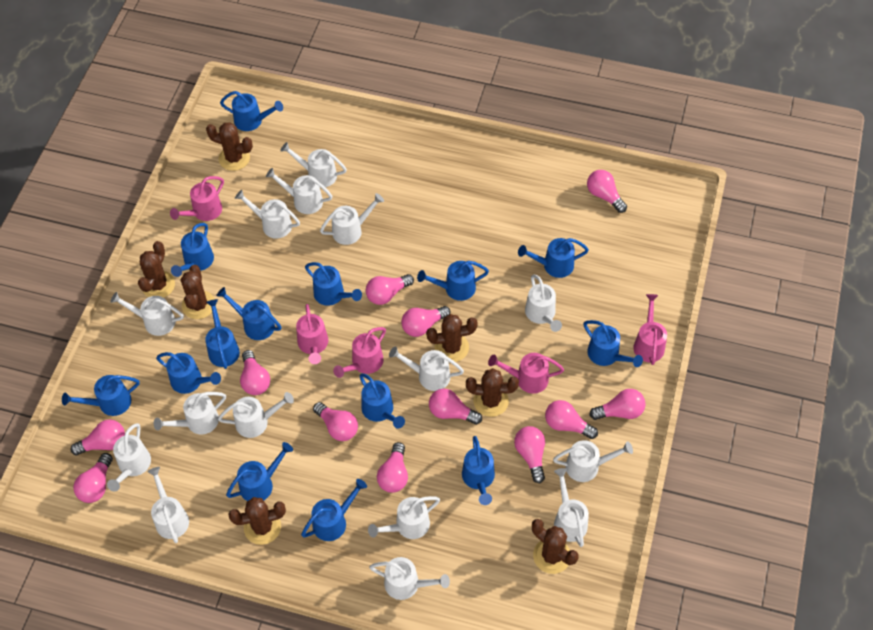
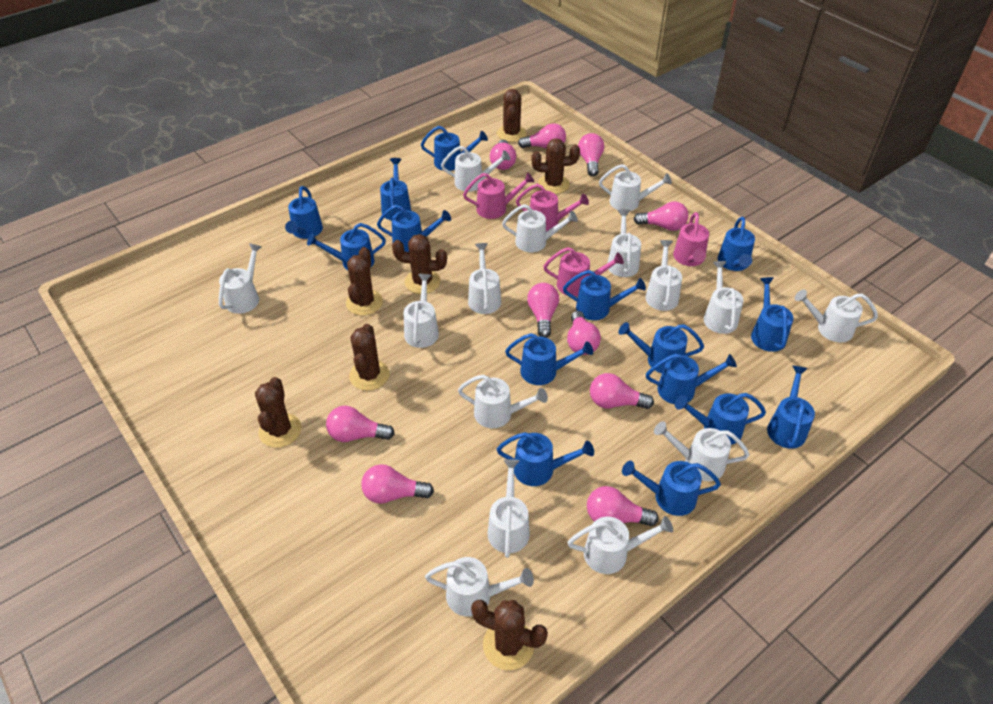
blue watering can: [62,375,140,416] [156,352,221,394] [171,223,214,277] [205,299,240,369] [216,287,281,340] [220,91,283,131] [226,442,293,501] [301,479,367,541] [305,262,362,306] [359,373,405,429] [417,261,489,301] [462,436,495,505] [518,238,589,278] [584,320,643,367] = 14 -> [285,186,323,239] [307,223,386,270] [377,205,451,252] [380,158,411,221] [421,126,488,171] [497,432,594,486] [505,333,593,385] [563,270,646,320] [618,322,704,373] [622,461,721,516] [646,354,737,404] [675,393,766,445] [718,217,755,271] [751,277,793,352] [767,366,815,449] = 15
pink light bulb: [70,420,125,455] [73,453,113,503] [240,350,270,395] [313,402,358,441] [366,274,414,305] [377,442,408,493] [401,306,451,337] [429,388,482,425] [514,426,545,483] [545,400,598,439] [587,170,627,213] [589,389,646,420] = 12 -> [326,406,395,442] [361,464,434,504] [490,140,516,170] [518,123,566,148] [527,283,559,338] [567,311,601,355] [578,133,604,176] [587,486,659,526] [590,373,654,409] [634,201,689,231] = 10
pink watering can: [170,176,224,221] [296,304,328,364] [333,327,386,378] [488,353,564,394] [633,294,667,365] = 5 -> [463,173,534,219] [516,184,589,231] [543,247,624,296] [673,212,709,266] = 4

